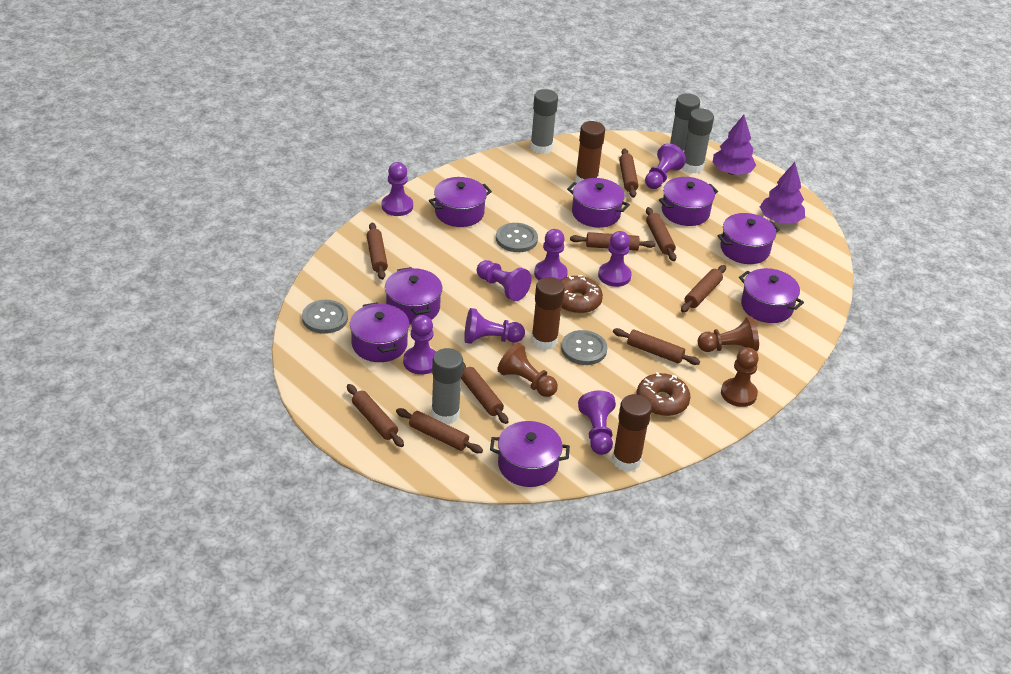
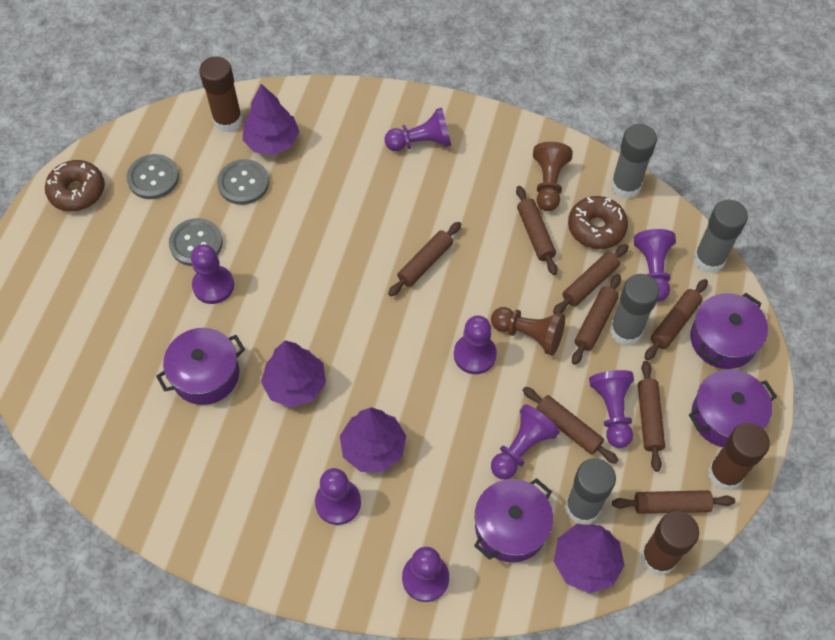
brown pawn: [497,343,558,397] [698,317,759,352] [721,348,759,407] = 3 -> [491,307,565,356] [533,142,573,211] = 2
brown rolling pin: [347,384,404,447] [366,223,388,280] [396,408,483,453] [461,362,509,424] [570,232,656,251] [613,328,700,365] [619,148,639,198] [646,207,676,261] [681,265,726,312] = 9 -> [388,222,461,296] [516,186,557,275] [523,387,619,464] [553,244,629,314] [572,274,621,365] [612,490,735,514] [638,361,665,472] [645,279,708,360] = 8
purple pot: [350,302,409,362] [385,267,442,324] [429,177,492,227] [490,421,570,487] [567,178,630,228] [659,177,718,226] [718,213,780,264] [739,268,804,323] = 8 -> [156,328,245,405] [474,478,553,562] [689,369,777,447] [690,293,768,369] = 4
purple tree: [712,115,756,175] [760,162,805,224] = 2 -> [242,84,300,155] [261,341,326,408] [340,407,406,472] [554,524,625,593] = 4

